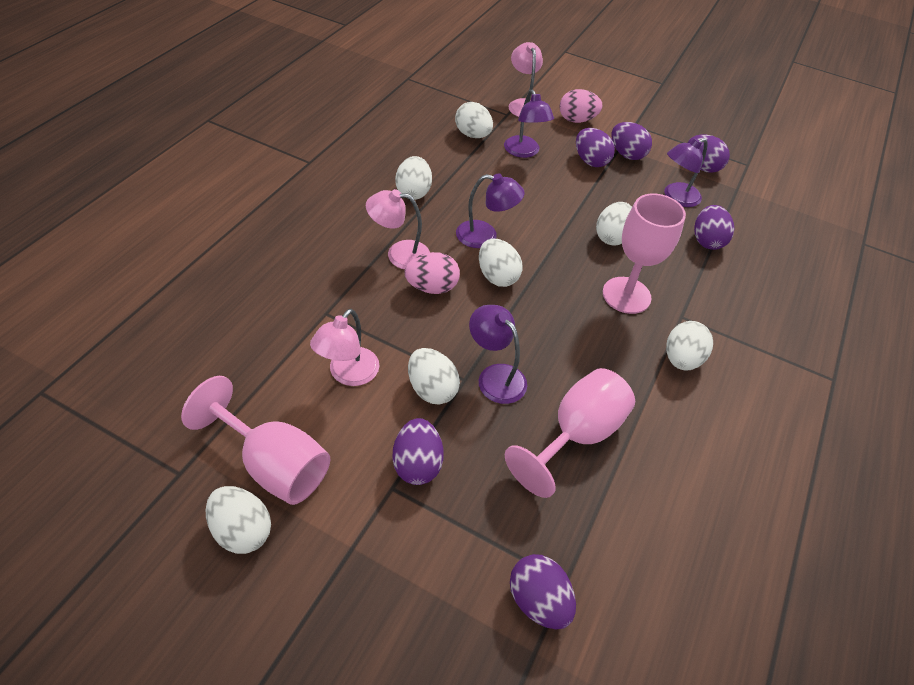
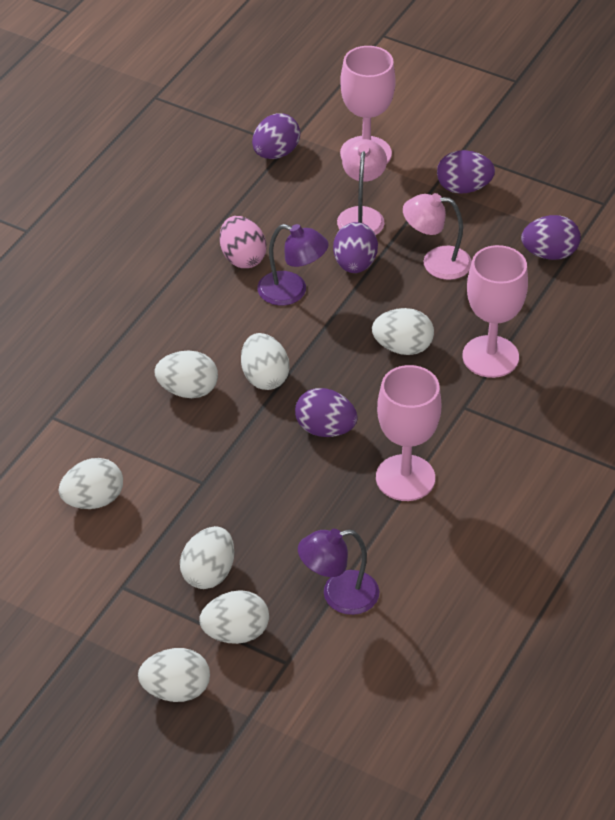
pink egg: [404,252,460,294] [559,89,602,123] = 2 -> [220,216,267,268] = 1
pink lamp: [310,309,379,386] [366,189,430,269] [509,42,543,117] = 3 -> [337,139,387,235] [403,193,472,280] = 2
purple egg: [393,418,444,485] [510,554,576,629] [576,128,615,167] [611,122,652,160] [688,135,730,173] [694,205,734,250] = 6 -> [252,113,300,159] [295,388,358,437] [333,222,378,273] [437,150,495,194] [521,215,581,260] = 5
purple lamp: [456,173,525,248] [469,305,527,404] [504,90,554,158] [664,138,708,207] = 4 -> [257,224,328,305] [298,529,379,615] = 2

